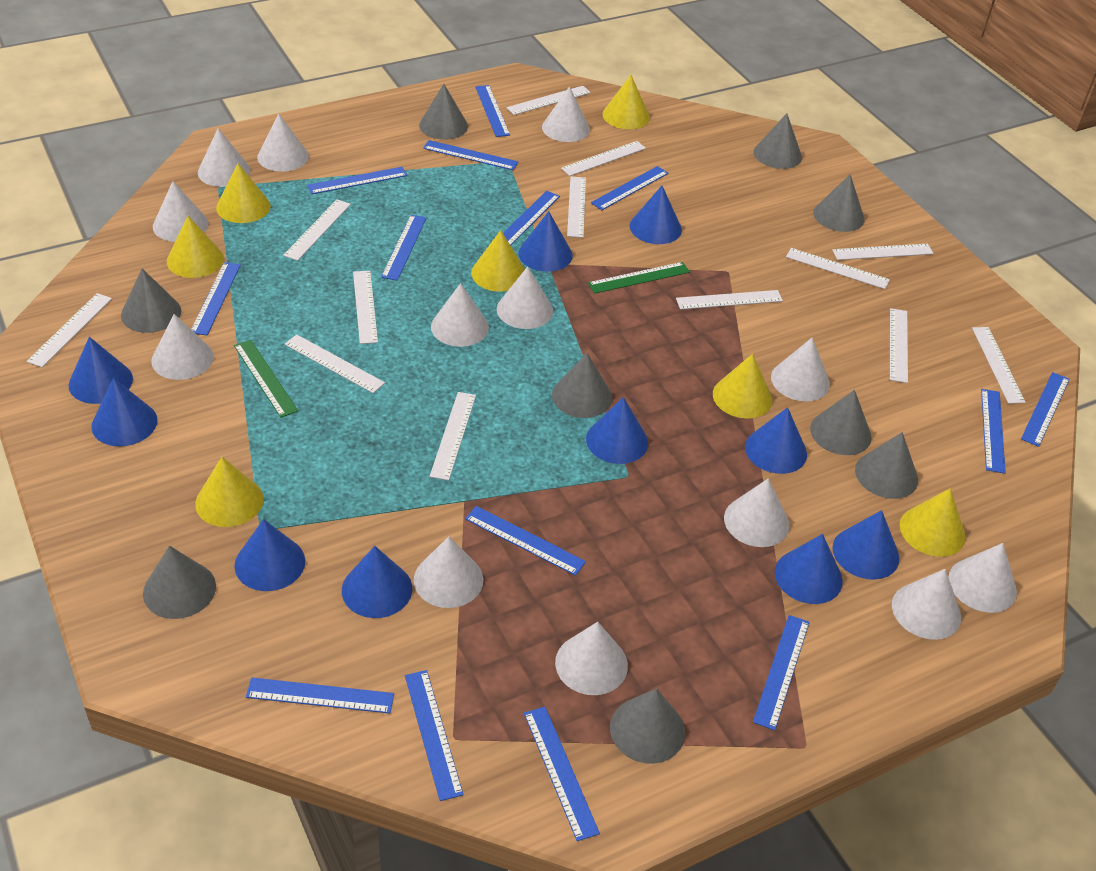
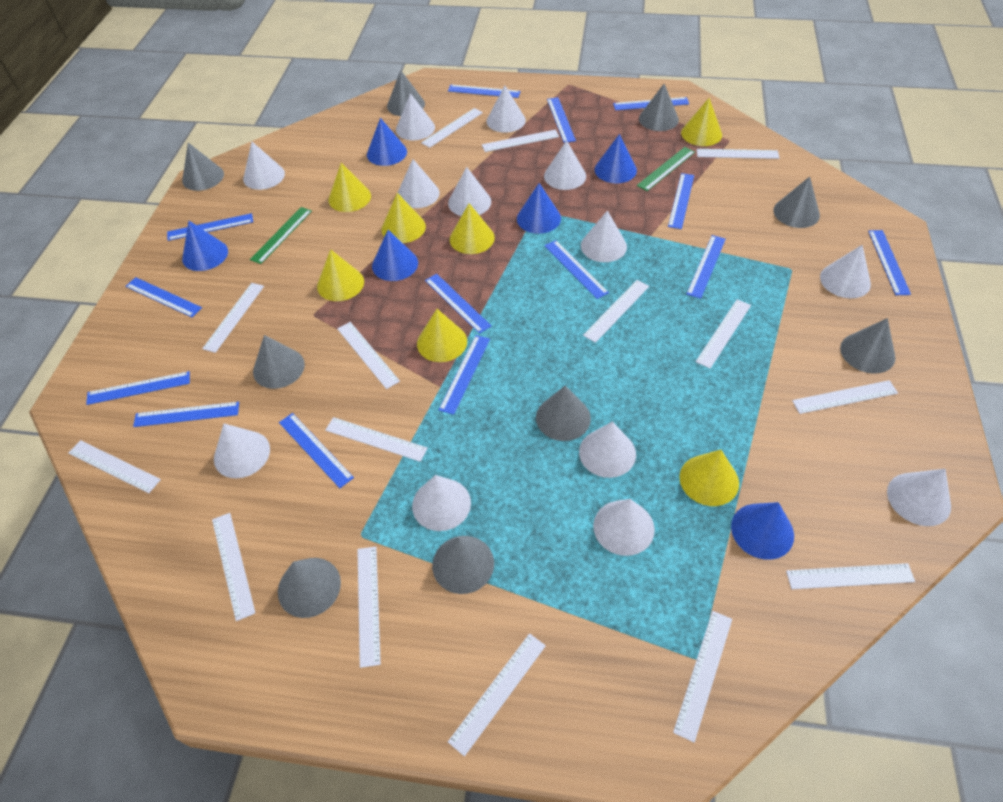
blue cone: [69,337,133,404] [91,378,157,446] [234,519,305,591] [342,546,412,618] [518,211,573,272] [586,397,648,464] [630,186,682,244] [745,407,807,474] [775,534,843,604] [832,510,899,580] = 10 -> [182,221,228,271] [367,118,407,166] [372,230,418,281] [517,183,561,234] [595,134,637,183] [731,502,794,560] = 6
white ruler: [26,293,112,367] [283,199,351,261] [285,334,385,393] [353,271,378,344] [430,392,476,481] [506,86,591,115] [561,141,646,176] [567,177,586,238] [676,290,783,310] [786,248,890,289] [832,244,934,260] [890,308,908,383] [972,327,1026,404] = 13 -> [69,440,161,493] [202,283,264,353] [212,513,255,621] [325,417,428,462] [337,322,400,389] [357,547,381,668] [421,108,483,148] [448,633,546,756] [482,130,559,152] [583,280,649,343] [673,611,732,743] [696,299,751,368] [697,149,779,159] [786,563,915,589] [792,380,898,414] = 15

